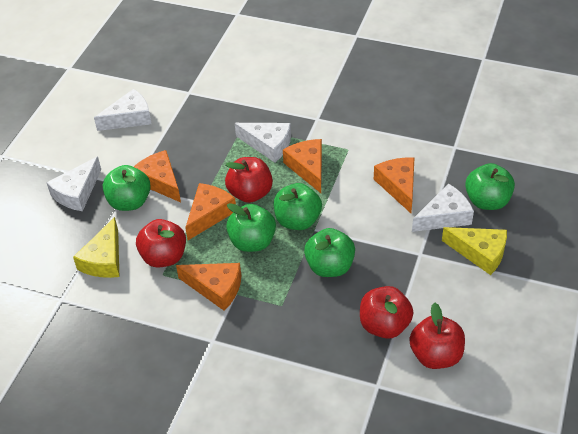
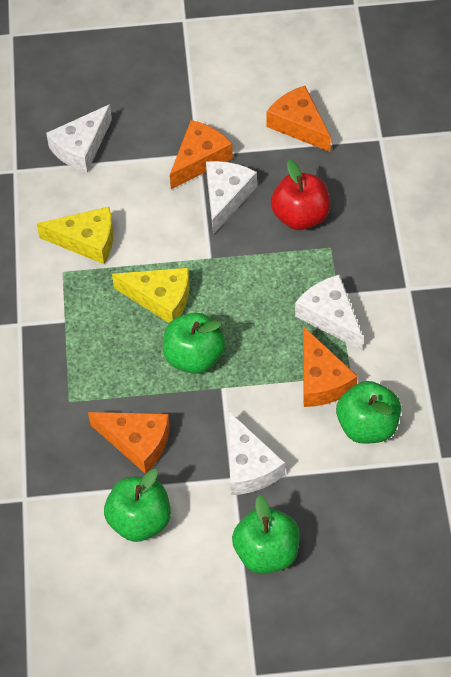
green apple: [103,165,151,211] [226,203,276,252] [274,183,322,230] [304,228,355,277] [465,163,515,210] = 5 -> [104,469,171,542] [163,313,225,374] [232,495,300,574] [336,381,401,444] = 4
orange cheese: [134,150,181,203] [176,263,241,311] [185,183,236,240] [283,139,322,193] [374,158,414,213] = 5 -> [88,412,170,474] [170,120,233,189] [266,86,331,152] [303,326,358,407] = 4
red apple: [136,219,186,268] [225,157,273,203] [360,286,414,339] [409,302,465,369] = 4 -> [271,160,330,230] = 1

